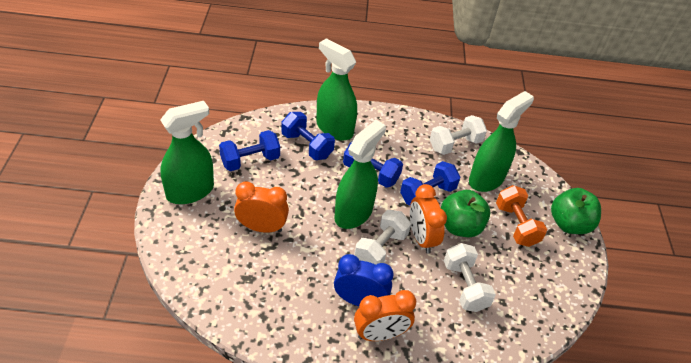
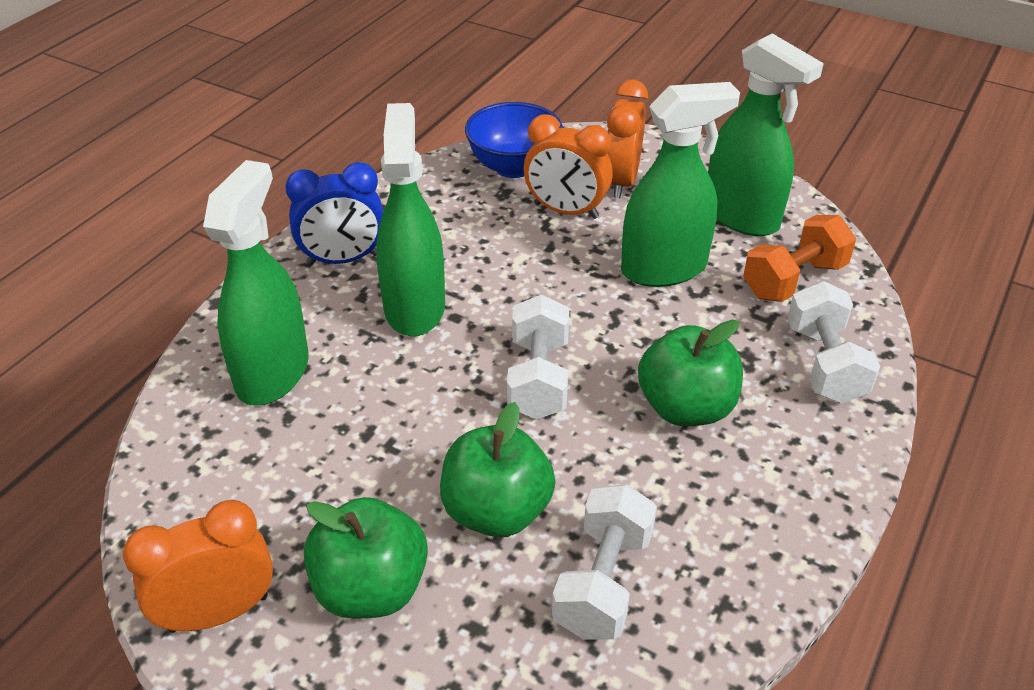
blue bowl: none = 0 -> [465,102,563,178] = 1
blue dumbbell: [219,130,280,171] [281,112,335,160] [343,142,403,188] [400,161,460,205] = 4 -> none = 0
green apple: [441,190,490,237] [551,188,601,234] = 2 -> [304,497,428,619] [440,402,555,537] [638,320,743,426] = 3

